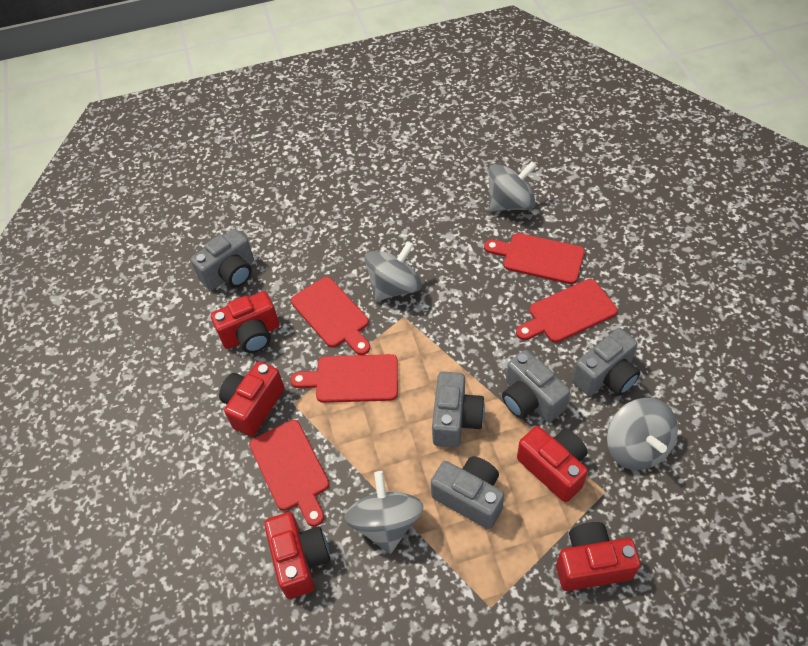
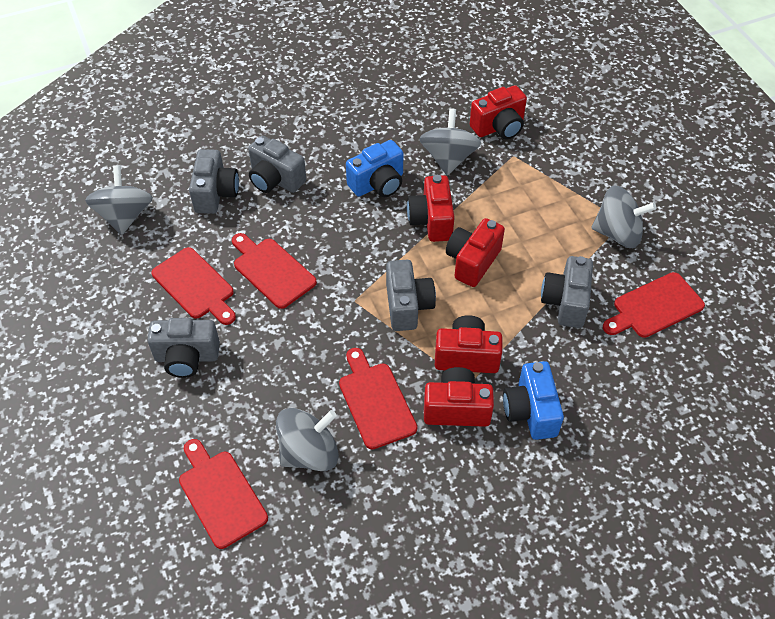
blue camera: none = 0 -> [346,140,404,197] [503,361,564,440] = 2

